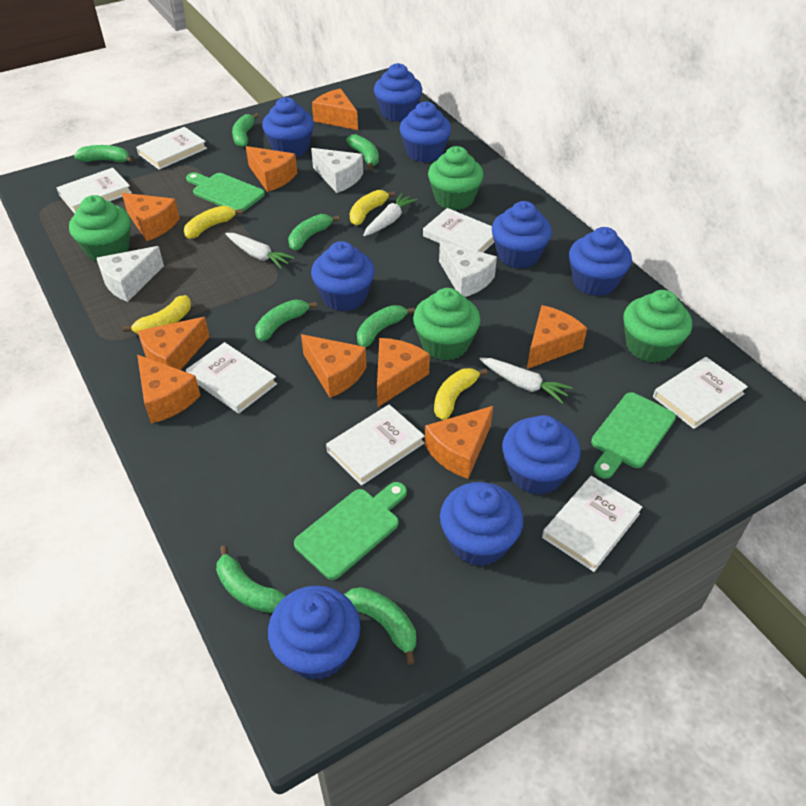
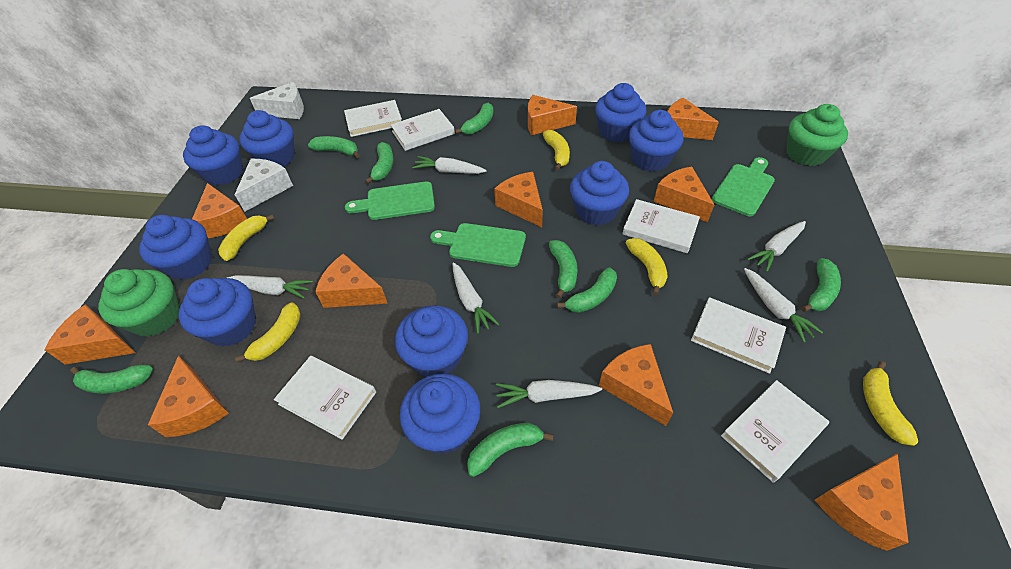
green cupcake: [69,195,131,261] [413,288,480,361] [428,146,484,210] [623,290,692,363] = 4 -> [98,269,180,337] [786,104,848,166] = 2
orange cheese: [122,193,180,241] [137,355,201,424] [138,317,210,370] [246,146,297,192] [301,334,367,398] [312,88,358,130] [377,338,430,407] [425,406,493,479] [527,305,587,369] = 9 -> [44,304,136,365] [148,356,229,437] [192,183,247,238] [315,253,388,308] [494,172,543,227] [528,95,577,135] [599,344,673,426] [653,167,714,222] [667,98,719,140] [815,453,909,551] = 10
white book: [56,168,132,214] [136,127,207,170] [186,342,277,413] [326,404,425,486] [423,208,494,253] [542,476,642,572] [653,357,748,429] = 7 -> [274,356,376,440] [344,100,402,137] [391,109,455,151] [622,199,700,253] [691,297,786,374] [721,380,829,482] = 6
white carrot: [225,233,295,269] [363,193,418,236] [480,358,573,404] = 3 -> [227,275,313,299] [412,156,487,174] [452,262,499,334] [496,380,602,408] [744,268,823,343] [747,221,806,272] = 6
white cheese: [97,246,164,302] [311,148,363,193] [439,242,497,297] = 3 -> [235,159,293,212] [250,82,304,119] = 2
yellow banana: [123,295,191,335] [184,206,243,239] [350,190,395,225] [434,368,488,420] = 4 -> [218,214,275,261] [235,302,301,363] [543,130,570,170] [626,238,668,295] [863,361,918,446] = 5

